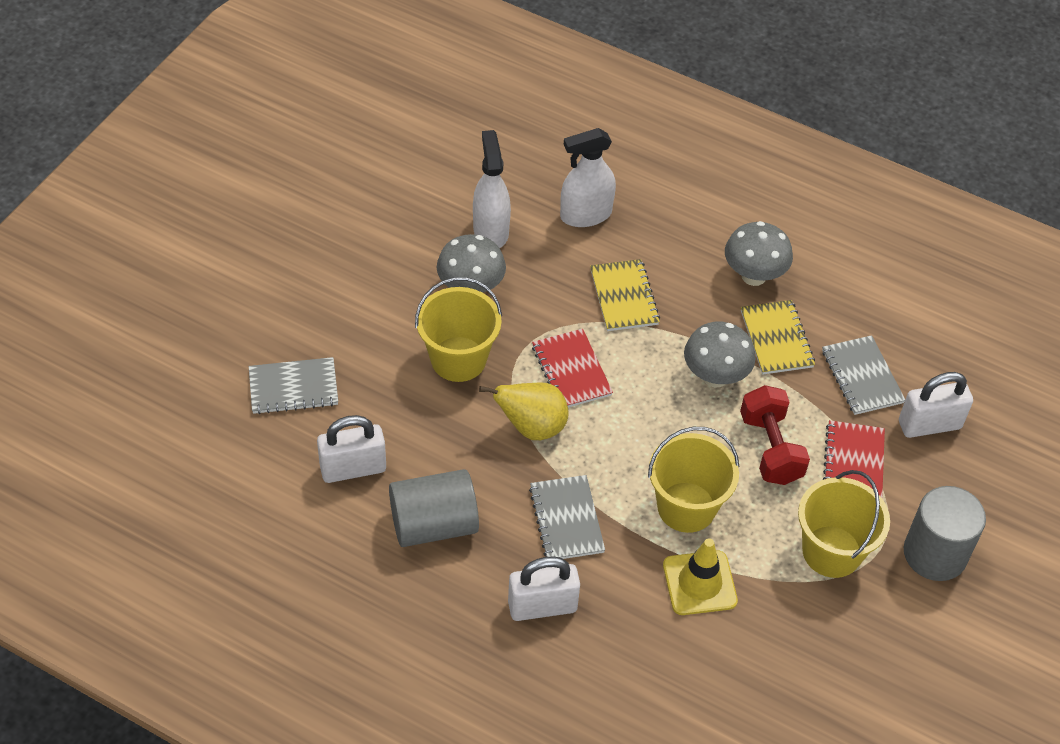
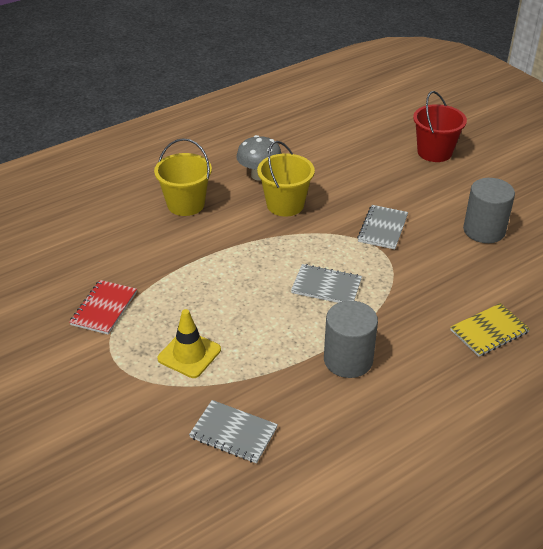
grey mushroom: [437,234,506,293] [684,322,756,388] [725,221,793,286] = 3 -> [236,135,282,181] = 1
red bucket: none = 0 -> [413,91,467,162] = 1
red dumbbell: [740,385,810,485] = 1 -> none = 0
red notebook: [532,329,613,407] [823,420,885,498] = 2 -> [69,280,137,335] = 1
white padlock: [317,415,386,483] [508,557,580,621] [899,372,973,438] = 3 -> none = 0
white spray bottle: [473,130,511,248] [560,128,616,227] = 2 -> none = 0
yellow bucket: [415,277,502,382] [648,427,739,533] [798,470,890,578] = 3 -> [154,138,212,216] [257,141,315,217] = 2
yellow notebook: [590,259,660,331] [741,300,815,374] = 2 -> [450,303,530,357] = 1
yellow pear: [479,383,568,440] = 1 -> none = 0

